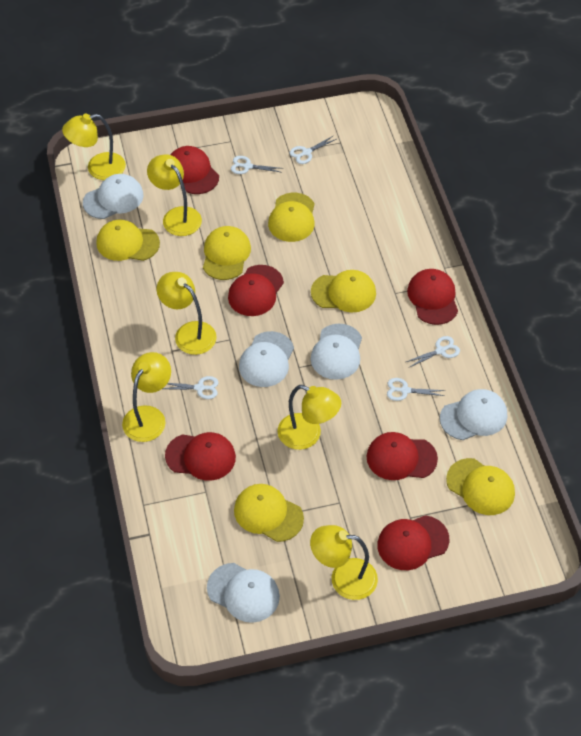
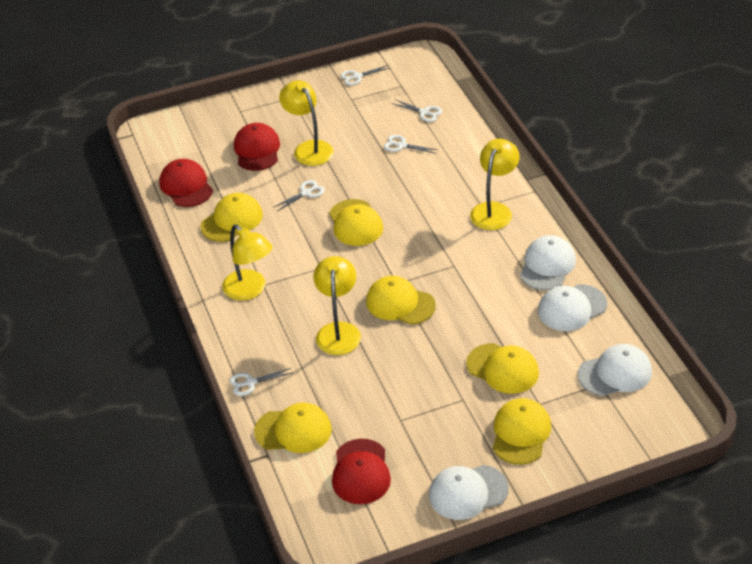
red cap: [165,432,236,481] [170,146,219,194] [228,265,284,316] [367,432,438,480] [377,515,449,570] [407,269,458,325] = 6 -> [159,159,213,207] [234,123,280,171] [332,439,391,504] = 3
white cap: [83,174,143,219] [207,563,280,623] [239,331,294,387] [311,324,362,380] [440,389,507,440] = 5 -> [429,465,509,520] [520,235,576,290] [538,284,607,331] [578,344,652,396] = 4
yellow lamp: [62,114,126,180] [122,352,171,442] [147,154,202,236] [157,272,217,355] [278,385,341,450] [310,525,378,600] = 6 -> [222,224,273,301] [279,80,333,166] [313,256,361,355] [470,139,519,230] = 4

